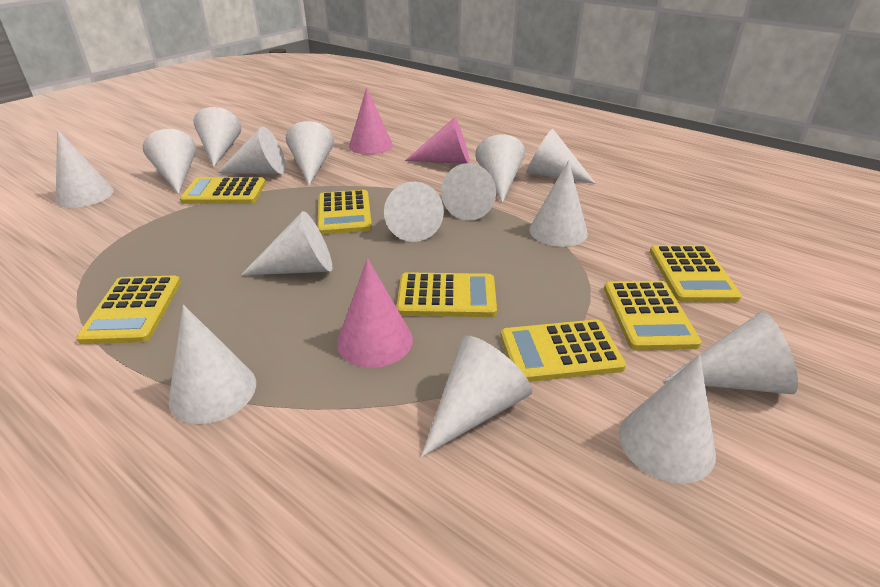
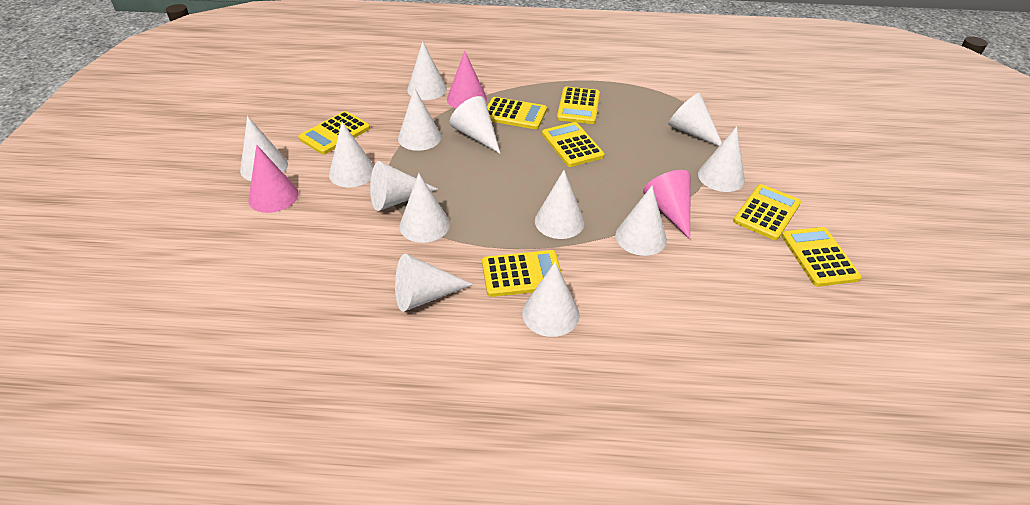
white cone: [56,129,114,208] [143,129,196,194] [168,305,256,424] [193,107,241,167] [217,127,286,174] [241,211,332,276] [286,121,334,185] [384,182,444,242] [421,336,532,457] [441,163,496,221] [475,134,525,203] [526,128,596,184] [529,160,588,247] [619,354,716,483] [663,312,798,394] = 15 -> [240,116,288,181] [329,122,374,187] [370,161,438,211] [395,254,473,312] [398,87,442,151] [399,173,450,243] [407,41,447,100] [450,96,501,154] [522,262,580,337] [535,170,585,239] [615,186,667,256] [668,93,722,146] [698,126,745,192] = 13

